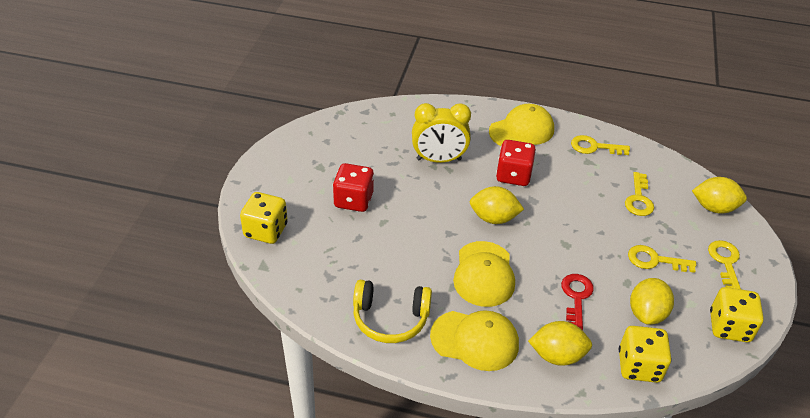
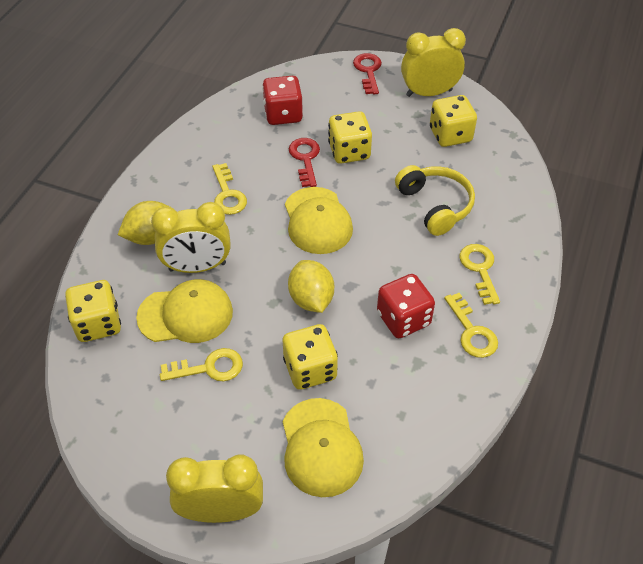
red key: [561,274,594,330] = 1 -> [289,138,320,187] [353,53,382,94] = 2
yellow clock: [412,103,471,163] = 1 -> [151,202,231,273] [166,455,263,523] [401,28,466,97] = 3
yellow dice: [240,192,288,244] [619,326,672,383] [710,287,764,342] = 3 -> [65,280,121,342] [283,324,338,390] [328,111,372,164] [430,95,477,147] = 4
yellow lemon: [470,186,524,224] [528,321,592,366] [630,278,674,325] [692,177,747,214] = 4 -> [118,201,175,245] [288,260,334,313] = 2

